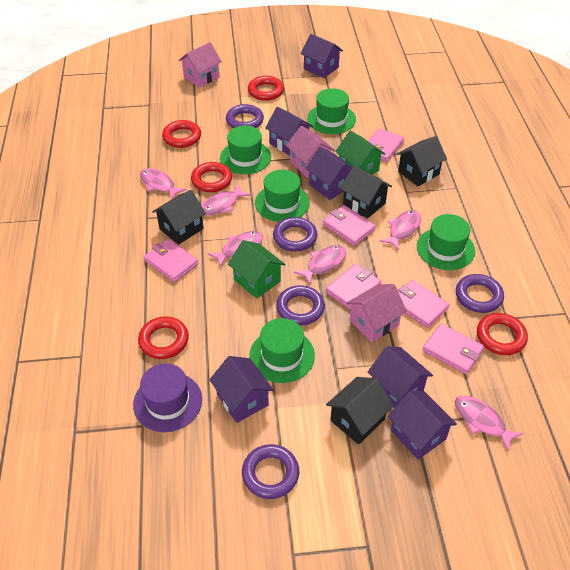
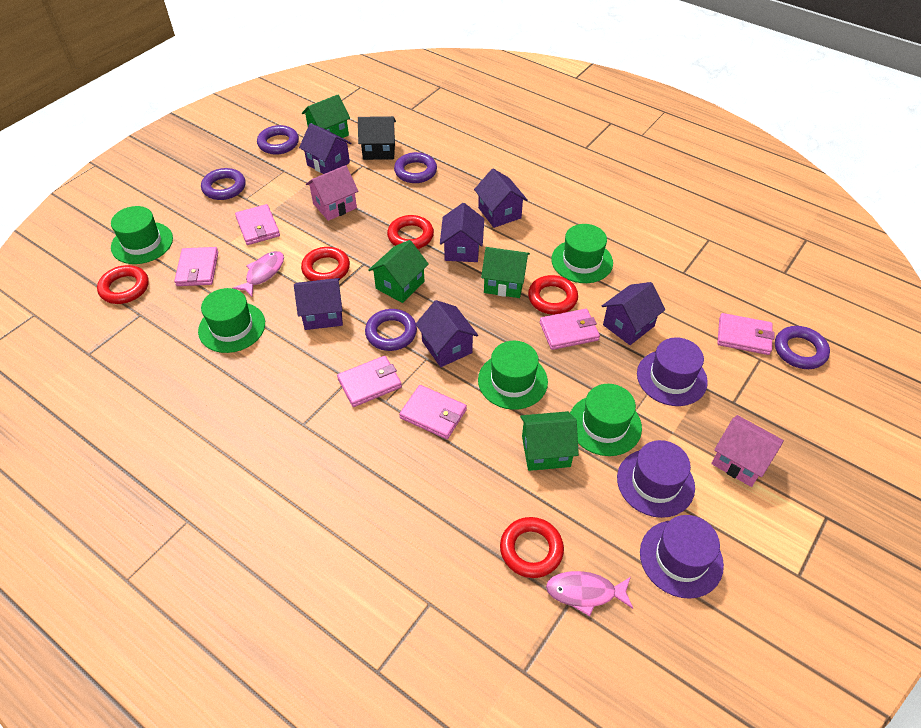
black house: [152,190,206,245] [326,377,393,444] [340,166,392,219] [397,136,447,186] = 4 -> [358,116,396,160] = 1
green house: [228,240,285,298] [335,131,385,175] = 2 -> [302,94,350,138] [368,240,429,303] [481,247,530,298] [520,411,579,471] = 4
pink fish: [140,168,187,200] [201,185,251,215] [208,231,263,268] [294,245,346,284] [379,210,421,250] [455,396,523,451] = 6 -> [232,251,284,297] [546,571,633,616] = 2
pink house: [178,42,222,88] [286,126,335,178] [347,284,407,343] = 3 -> [306,165,358,221] [711,415,784,487] = 2
purple hat: [133,363,202,432] = 1 -> [617,440,695,518] [637,337,708,406] [640,515,724,599] = 3

